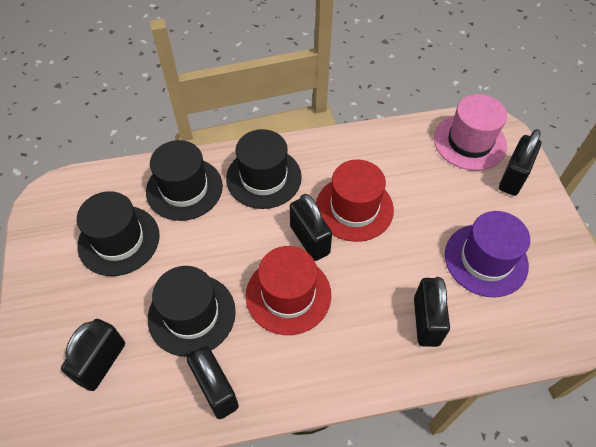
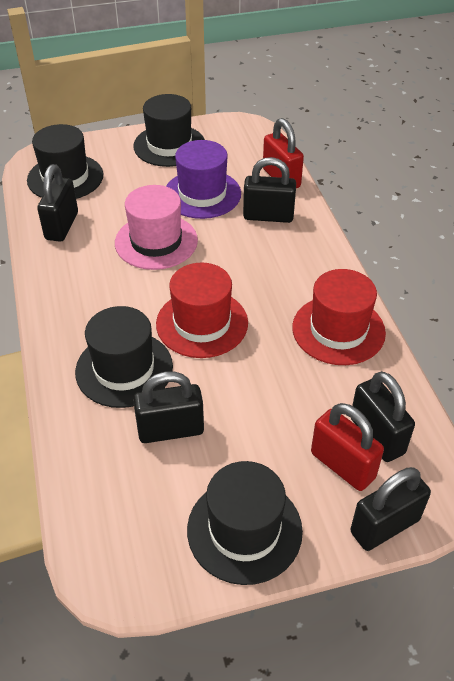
red padlock: none = 0 -> [263,118,304,188] [311,403,384,491] = 2

